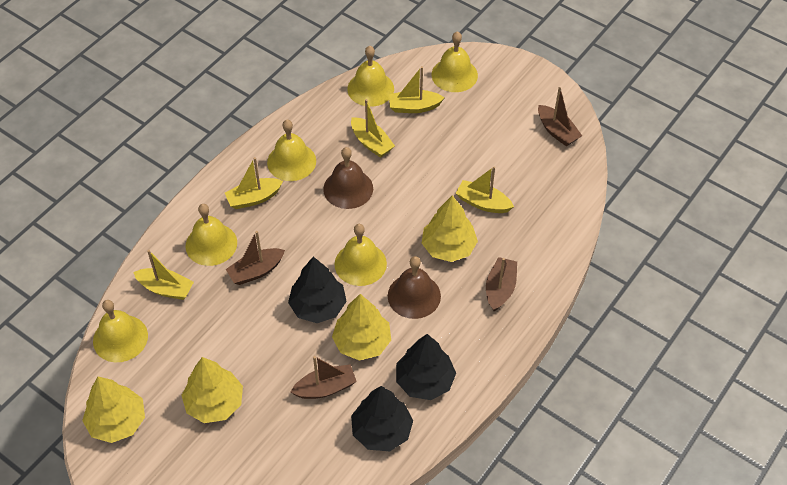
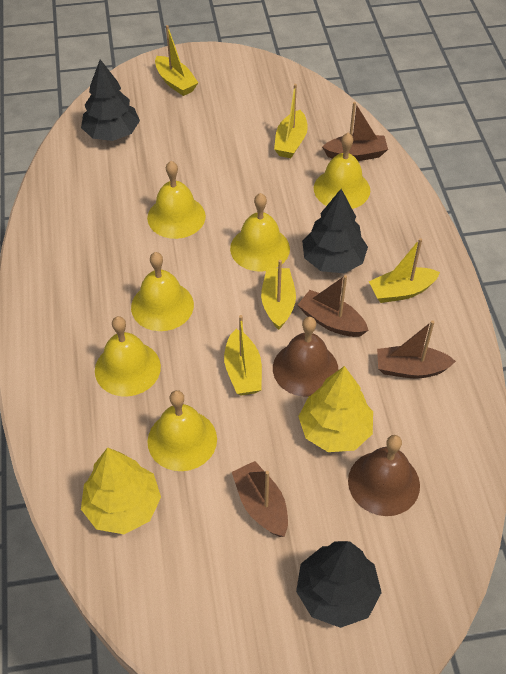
yellow tree: [82,377,145,443] [181,357,243,423] [332,294,391,361] [422,195,478,262] = 4 -> [81,447,161,534] [298,366,373,452] = 2

